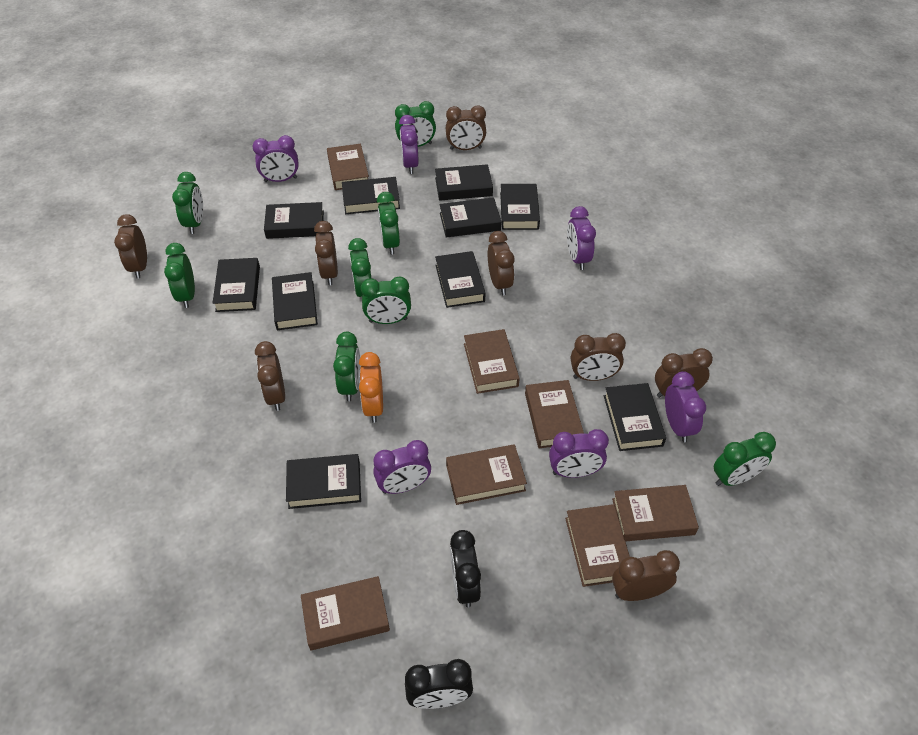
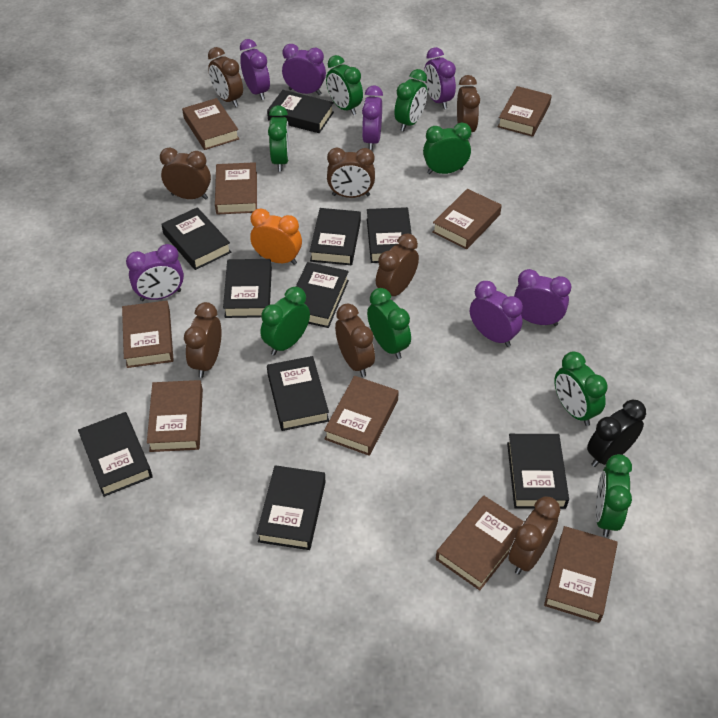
black clock: [405,659,473,709] [450,530,481,608] = 2 -> [587,400,646,467] = 1
brown book: [301,576,390,650] [327,144,369,190] [446,444,527,505] [464,329,520,394] [525,380,584,448] [565,504,630,587] [612,485,699,542] = 7 -> [122,301,174,368] [147,380,203,452] [182,98,239,150] [215,162,257,215] [324,376,399,456] [432,189,502,249] [436,496,524,590] [498,86,552,137] [544,526,618,623] = 9
purple clock: [252,135,299,182] [373,440,431,494] [399,115,419,174] [549,429,609,478] [567,206,596,270] [665,371,706,442] = 6 -> [126,244,184,301] [240,39,270,100] [282,44,326,95] [362,85,383,151] [424,47,456,109] [470,281,523,347] [514,269,571,326] = 7

